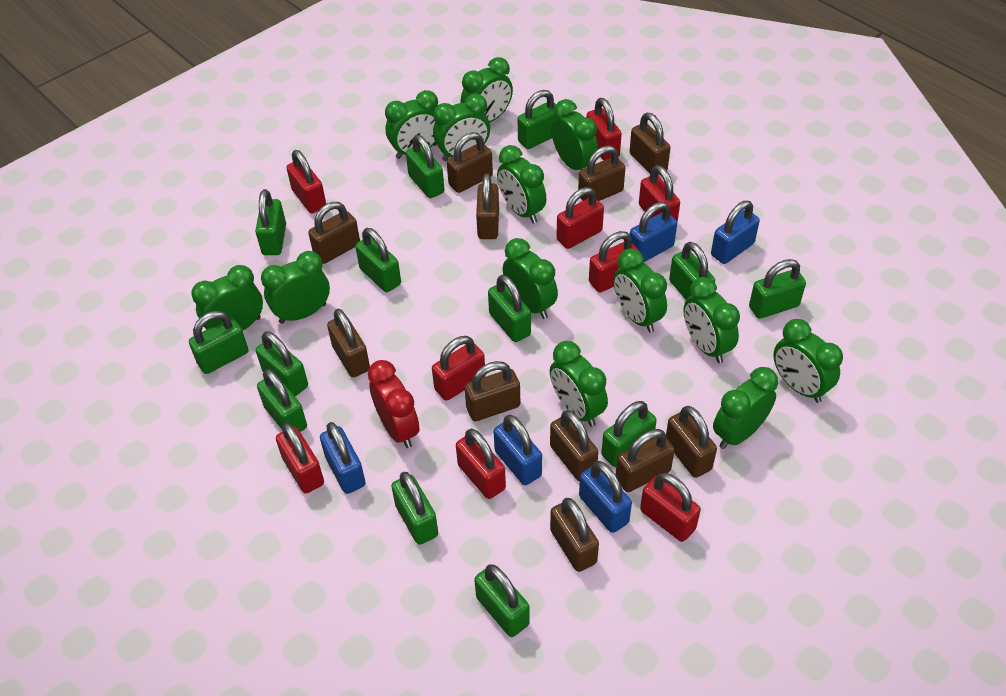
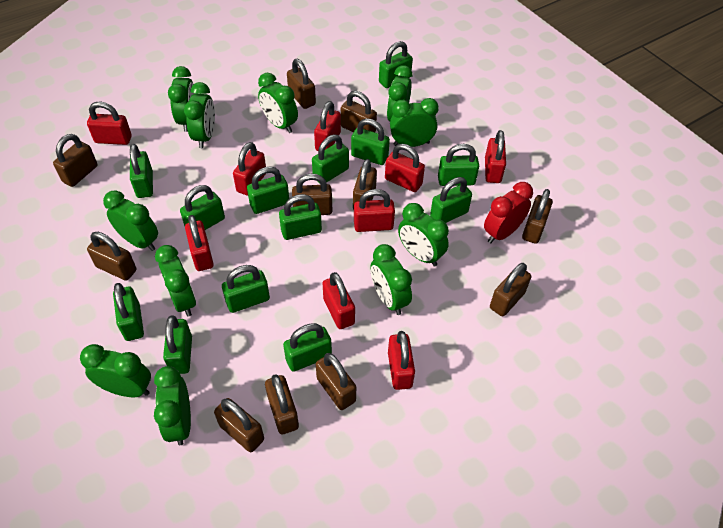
blue padlock: [320,422,365,494] [494,415,542,485] [579,461,632,533] [630,202,677,263] [711,201,760,264] = 5 -> none = 0
green clock: [191,265,263,331] [261,251,330,324] [385,90,438,159] [433,94,490,161] [461,57,513,122] [497,145,546,224] [503,238,558,319] [550,341,608,427] [551,99,598,170] [613,249,667,333] [684,277,740,363] [713,367,778,449] [773,319,843,403] = 13 -> [80,344,151,397] [103,190,158,251] [154,366,191,445] [155,245,196,317] [168,66,196,132] [184,82,215,148] [258,73,298,133] [370,244,412,315] [387,65,413,121] [390,98,439,147] [398,203,449,267] = 11

